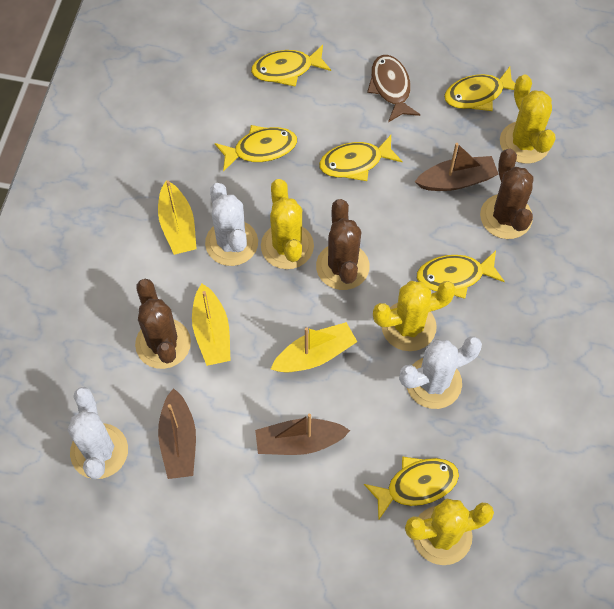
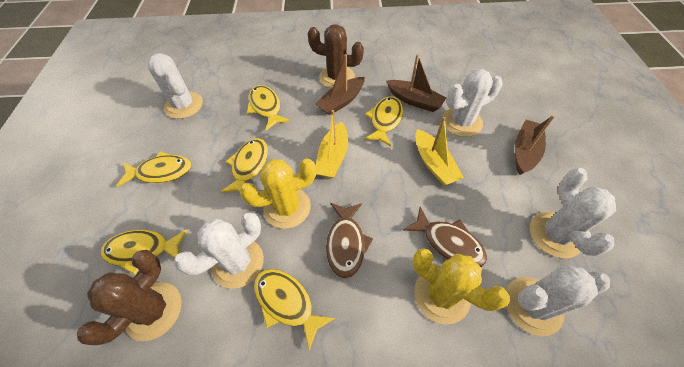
brown cactus: [135,279,191,369] [316,199,370,290] [480,149,534,239] = 3 -> [77,250,182,345] [308,24,364,88] = 2
brown fish: [367,55,420,122] = 1 -> [326,203,373,279] [403,207,487,267] = 2
white cactus: [68,387,128,479] [205,183,258,266] [399,336,482,409] = 3 -> [148,53,203,119] [174,212,264,289] [442,69,503,137] [506,265,610,336] [530,168,616,258] = 5
yellow boat: [158,180,196,255] [192,284,231,366] [271,322,357,373] = 3 -> [316,110,348,178] [415,117,464,185] = 2
yellow cactus: [261,179,314,269] [373,281,456,351] [405,499,494,565] [500,75,556,164] = 4 -> [240,158,316,229] [413,248,510,324] = 2

